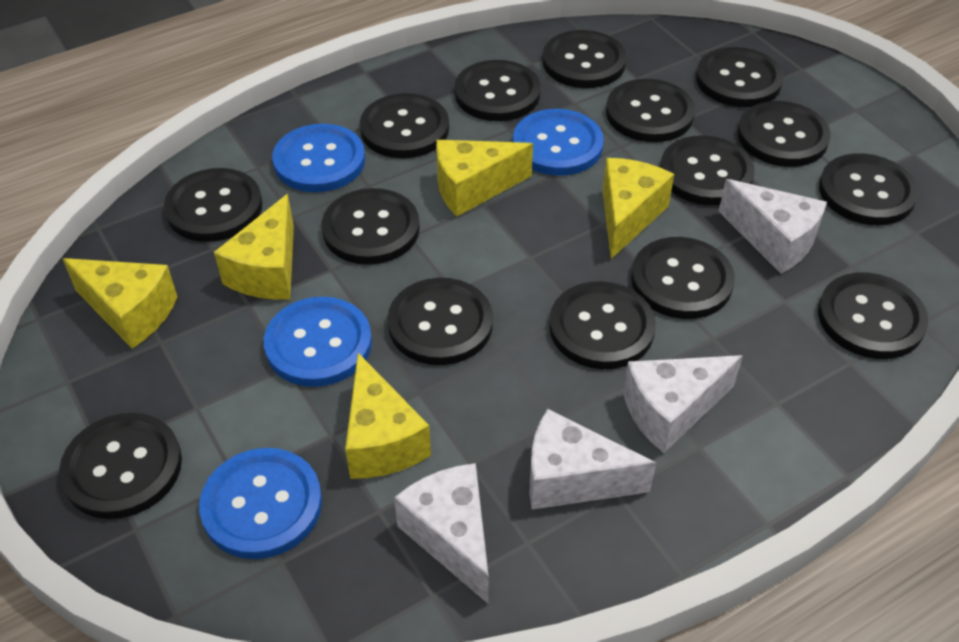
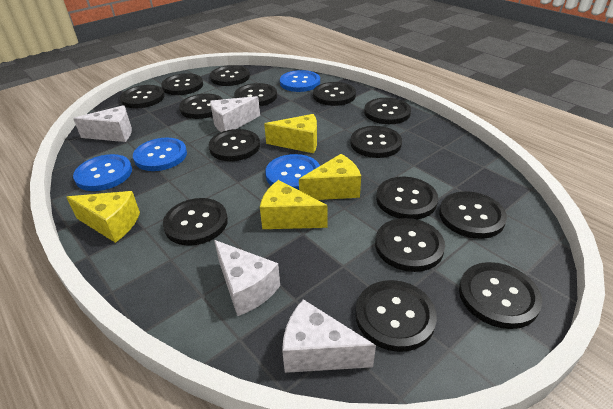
yellow cheese: [63,258,177,349] [214,194,294,300] [345,353,431,479] [436,140,533,216] [603,158,674,259] = 5 -> [66,191,140,243] [260,180,328,229] [264,114,317,153] [299,154,361,200] = 4

